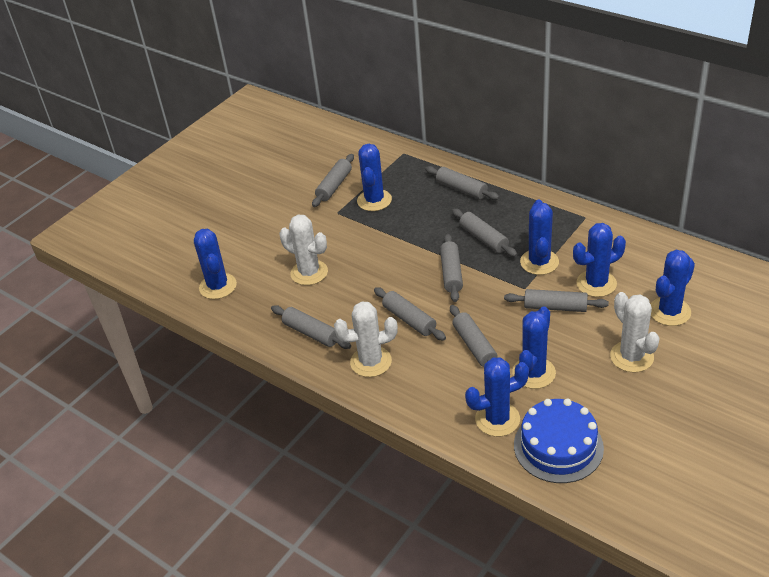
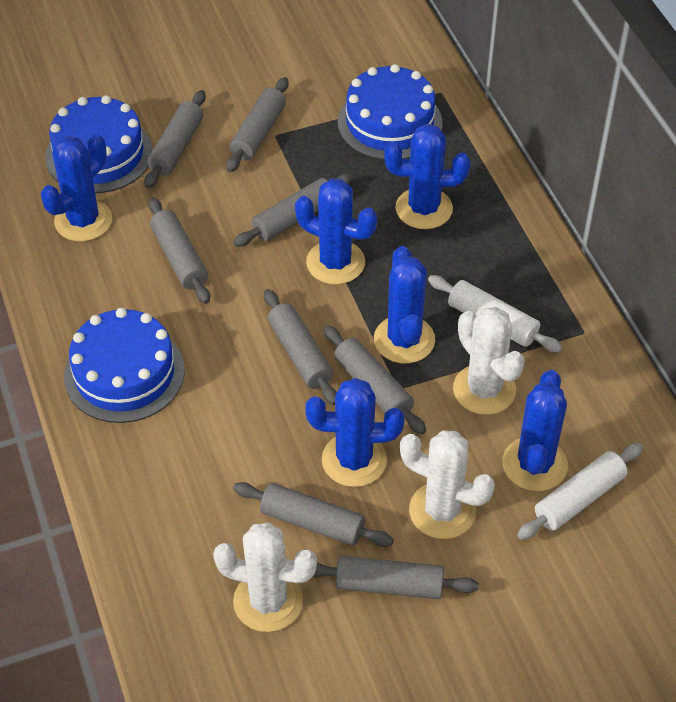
blue cactus: [194,229,237,299] [357,144,392,211] [465,357,529,437] [512,307,556,389] [520,200,559,275] [573,223,626,297] [651,250,695,326] = 7 -> [40,134,112,241] [295,178,377,284] [305,378,404,487] [374,246,435,363] [384,124,470,229] [502,370,568,491] = 6
blue cake: [514,399,604,483] = 1 -> [45,95,153,193] [64,308,185,423] [338,64,442,160] = 3
white rolling pin: none = 0 -> [428,275,562,352] [517,443,643,540] = 2

